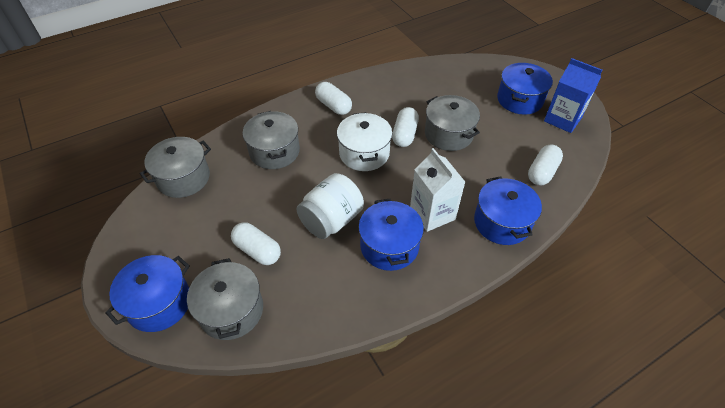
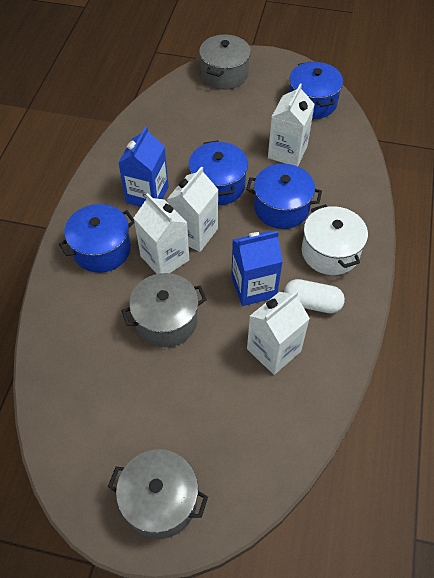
blue carton: [544,58,602,133] = 1 -> [118,126,169,207] [231,231,283,306] = 2
grey pot: [140,137,211,198] [187,258,263,340] [242,111,300,169] [425,95,480,151] = 4 -> [108,450,208,539] [122,273,207,347] [199,35,251,89] = 3
white capsule: [231,222,281,265] [315,82,352,115] [392,107,419,147] [528,145,563,185] = 4 -> [284,279,345,313] = 1
white carton: [410,148,465,232] = 1 -> [134,193,189,274] [167,167,218,252] [247,291,310,375] [268,84,315,166] = 4
white jar: [296,173,364,239] = 1 -> none = 0

